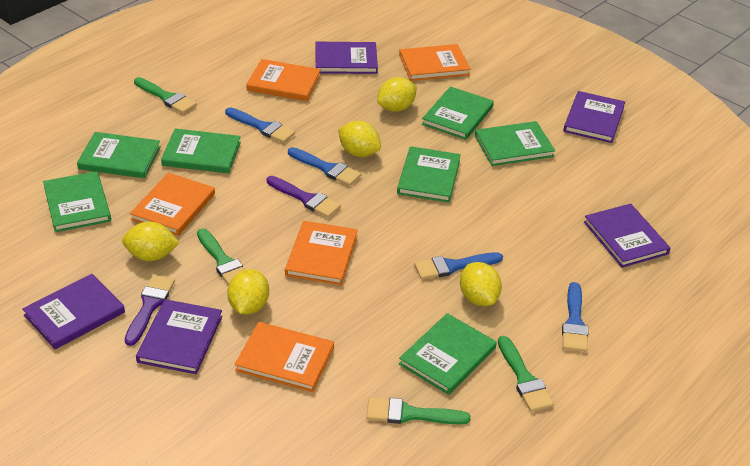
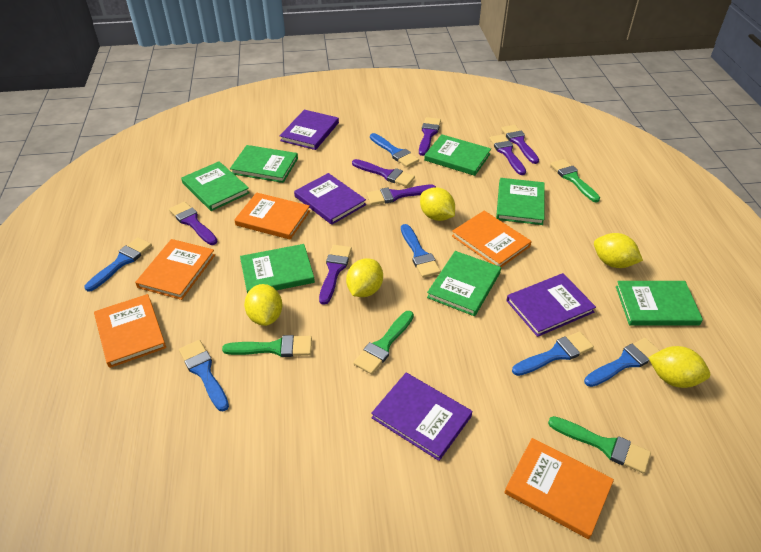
blue brush: [225,107,295,143] [288,147,361,186] [414,252,503,279] [562,282,588,352] = 4 -> [84,237,152,292] [179,340,229,412] [370,133,419,167] [401,224,441,278] [512,332,594,376] [584,338,660,387] = 6
purple book: [22,274,125,349] [136,299,222,374] [315,42,378,74] [563,91,625,143] [584,203,670,268] = 5 -> [280,110,339,150] [294,173,366,225] [371,373,473,461] [506,273,596,337] = 4
purple brush: [125,275,175,346] [267,176,341,218] = 2 -> [169,201,218,245] [319,245,352,305] [352,159,415,187] [366,184,436,205] [419,117,441,156] [489,134,526,175] [501,125,539,164] = 7

